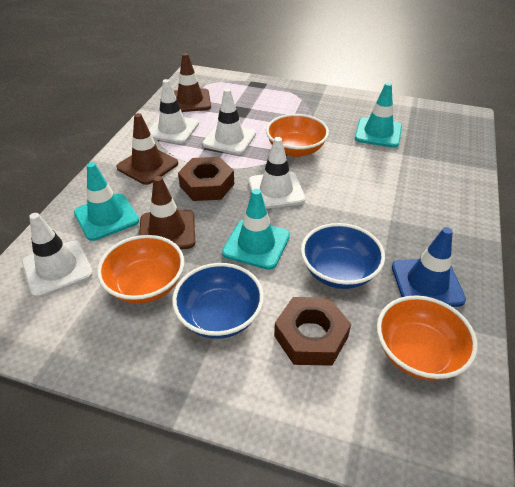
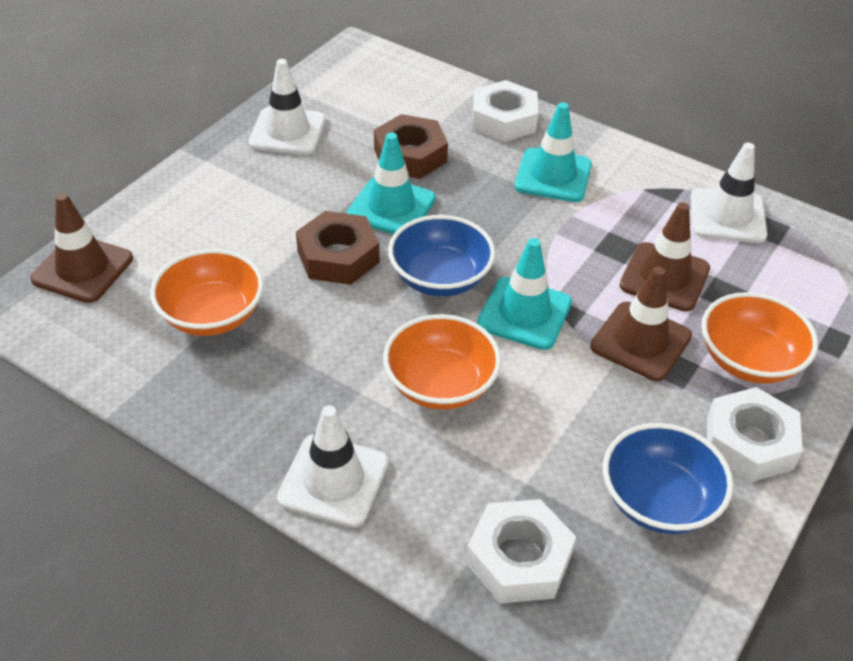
blue traffic cone: [392,227,466,307] = 1 -> none = 0
white nut: none = 0 -> [466,499,576,603] [472,80,538,142] [707,387,803,483] = 3
white traffic cone: [22,213,93,298] [149,79,199,144] [202,88,256,155] [249,137,305,209] = 4 -> [249,59,326,155] [277,405,389,528] [690,142,767,243] = 3

